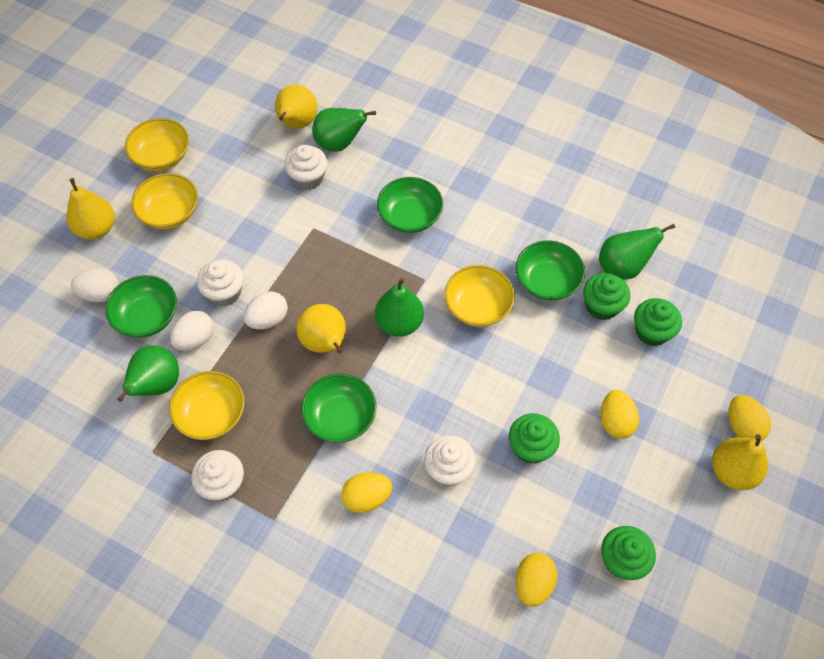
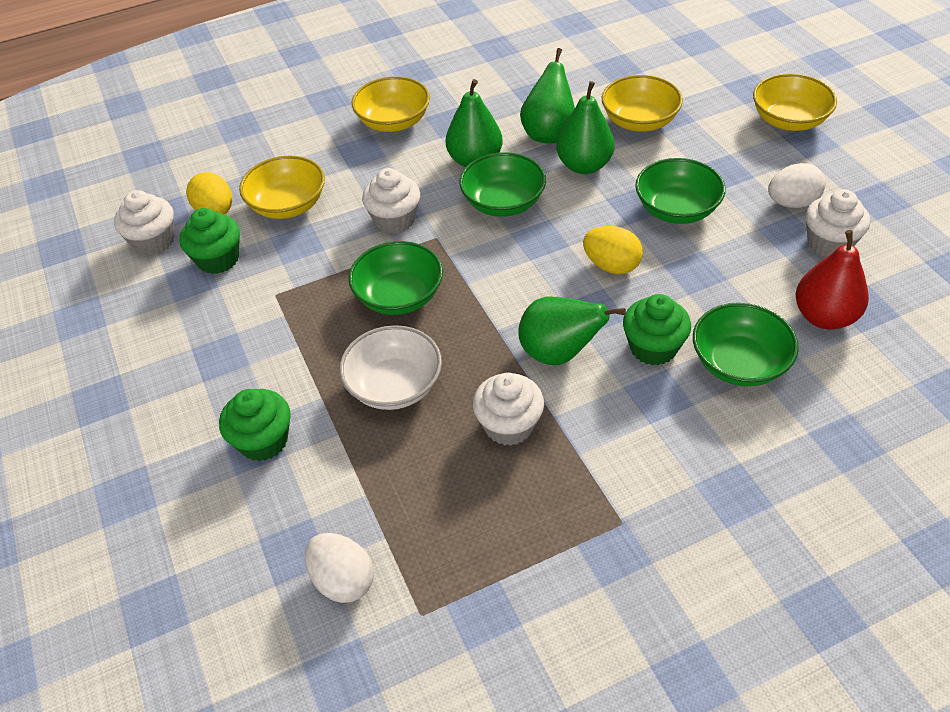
green cupcake: [509,413,560,464] [583,273,630,320] [601,526,656,580] [634,298,682,346] = 4 -> [179,208,240,274] [219,389,291,461] [623,294,691,365] = 3
red pear: none = 0 -> [796,230,869,329] = 1
white bowl: none = 0 -> [339,325,442,410] = 1
white egg: [71,268,119,302] [170,311,214,351] [244,291,288,329] = 3 -> [305,533,374,603] [768,163,826,208] = 2
yellow egg: [341,472,392,513] [516,553,558,607] [601,390,639,439] [728,395,771,441] = 4 -> [186,172,232,215] [583,226,643,274] = 2
yellow pear: [66,178,115,239] [275,84,318,129] [297,304,346,354] [712,434,768,490] = 4 -> none = 0

